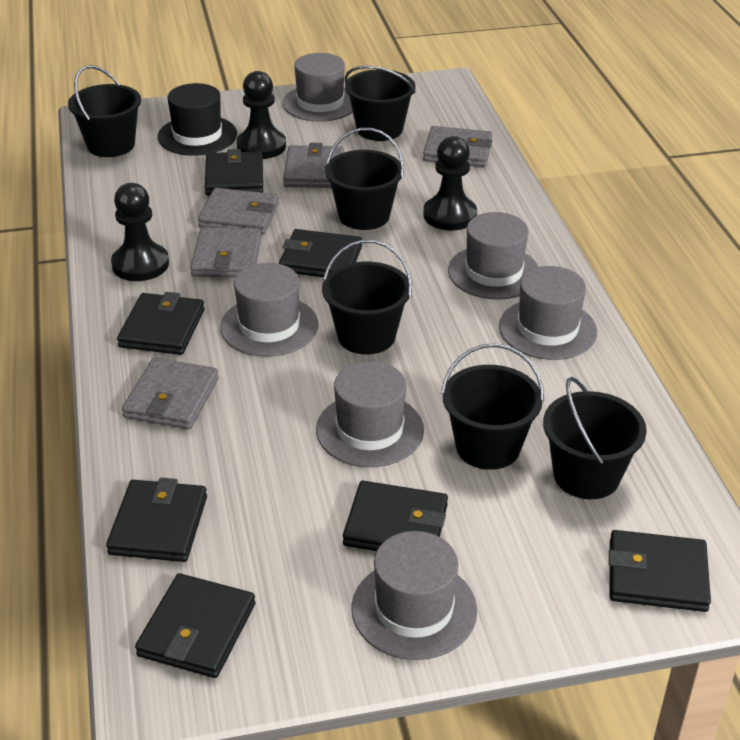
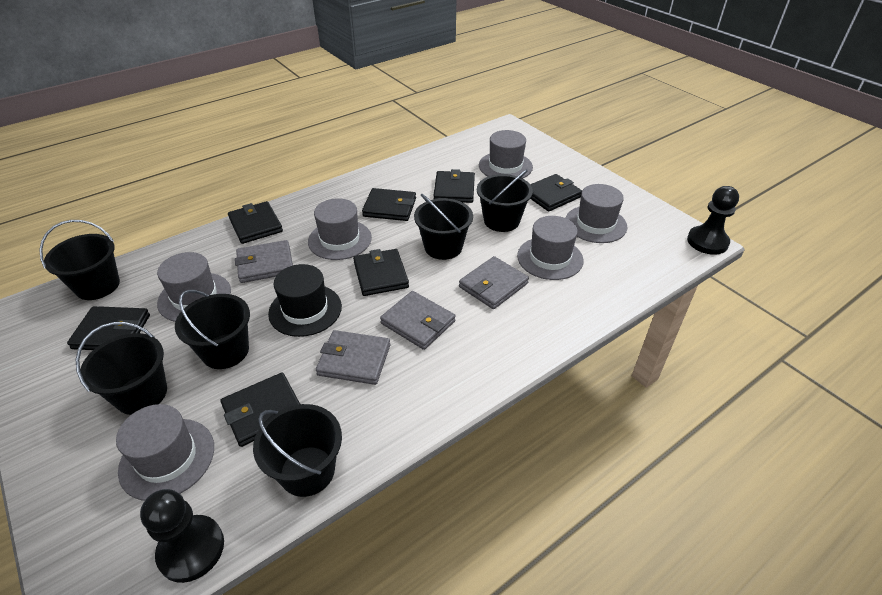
black pawn: [111,183,169,281] [236,71,286,159] [423,136,477,230] = 3 -> [140,489,224,583] [687,186,739,255] = 2
grey wallet: [122,358,219,429] [190,227,261,278] [198,188,279,234] [283,143,344,188] [423,126,493,167] = 5 -> [235,240,293,283] [316,330,390,385] [380,291,456,350] [459,256,529,309] = 4

